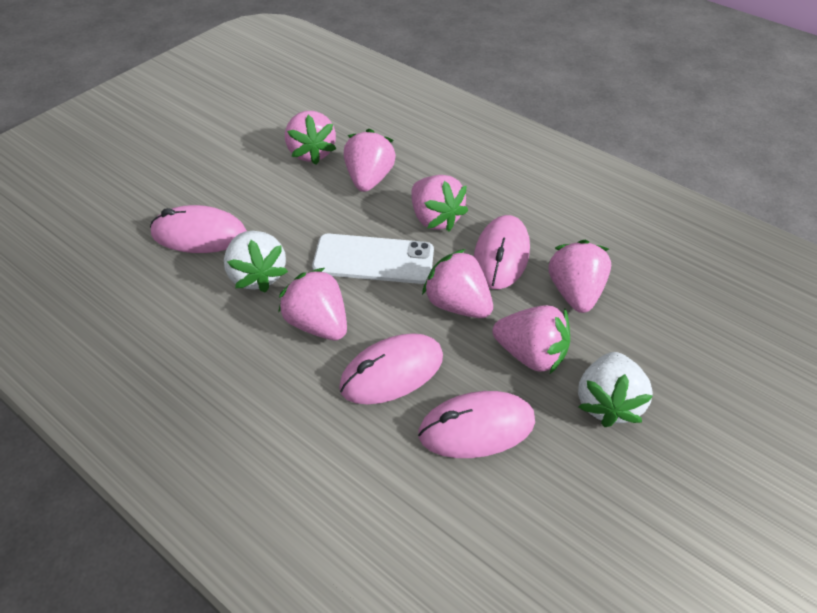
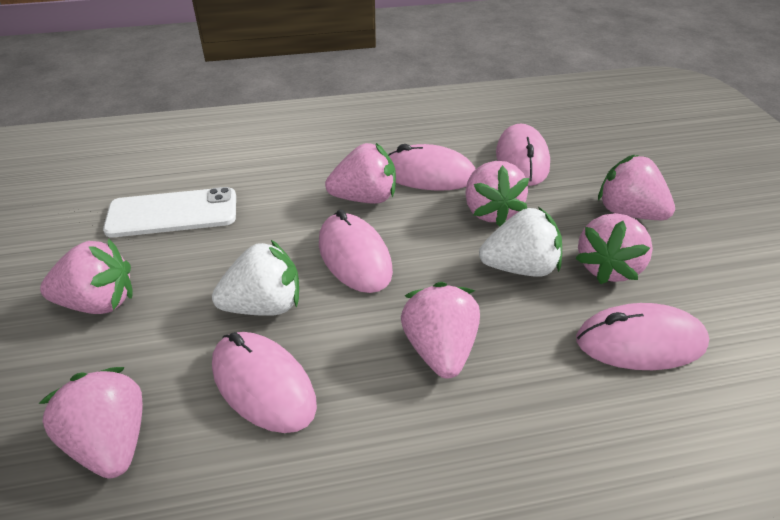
pink mouse: [150,205,247,253] [339,333,443,404] [418,391,535,458] [473,215,530,289] = 4 -> [212,332,317,433] [319,209,393,293] [388,144,476,191] [496,123,550,186] [576,303,709,370] = 5

